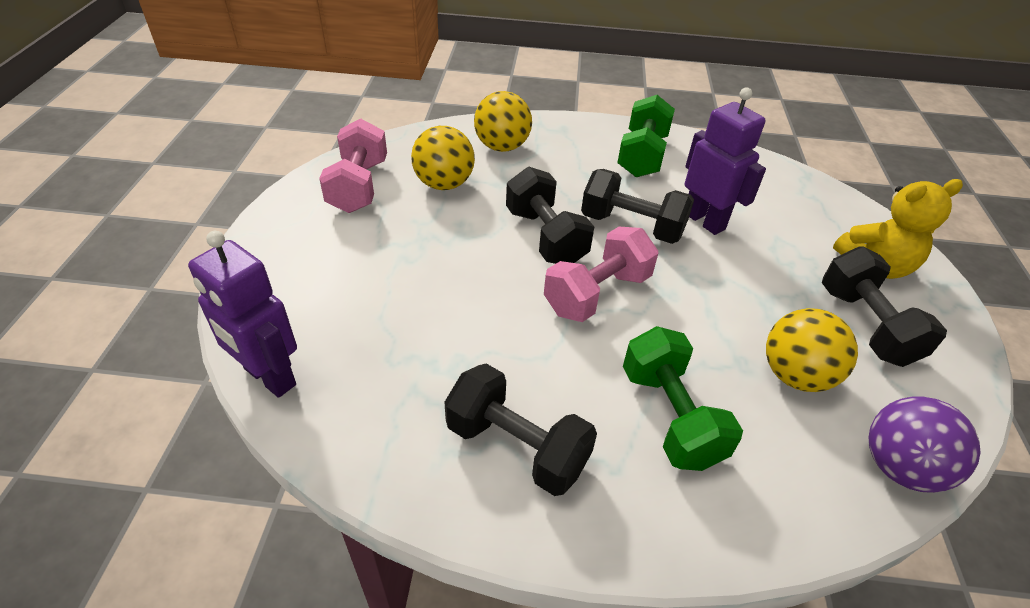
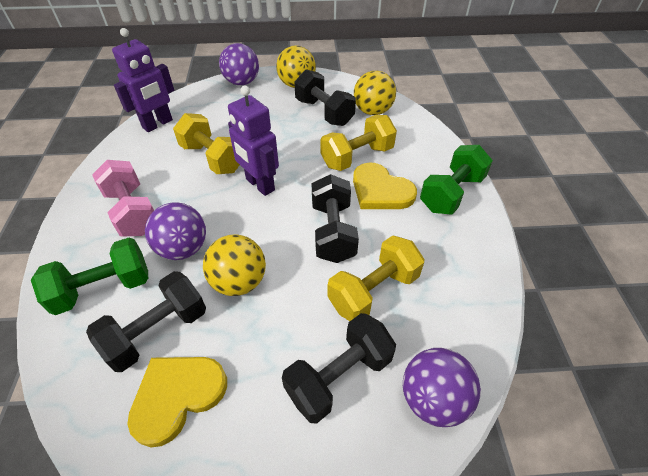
pink dumbbell: [319,119,387,213] [544,227,658,322] = 2 -> [92,160,154,237] = 1
purple ball: [868,397,981,493] = 1 -> [145,202,206,260] [219,43,259,86] [403,348,481,427] = 3
yellow dumbbell: none = 0 -> [173,113,240,174] [320,115,397,171] [327,235,424,321] = 3
yellow heart: none = 0 -> [127,357,227,447] [353,163,417,209] = 2
yellow teddy bear: [833,179,963,279] = 1 -> none = 0

